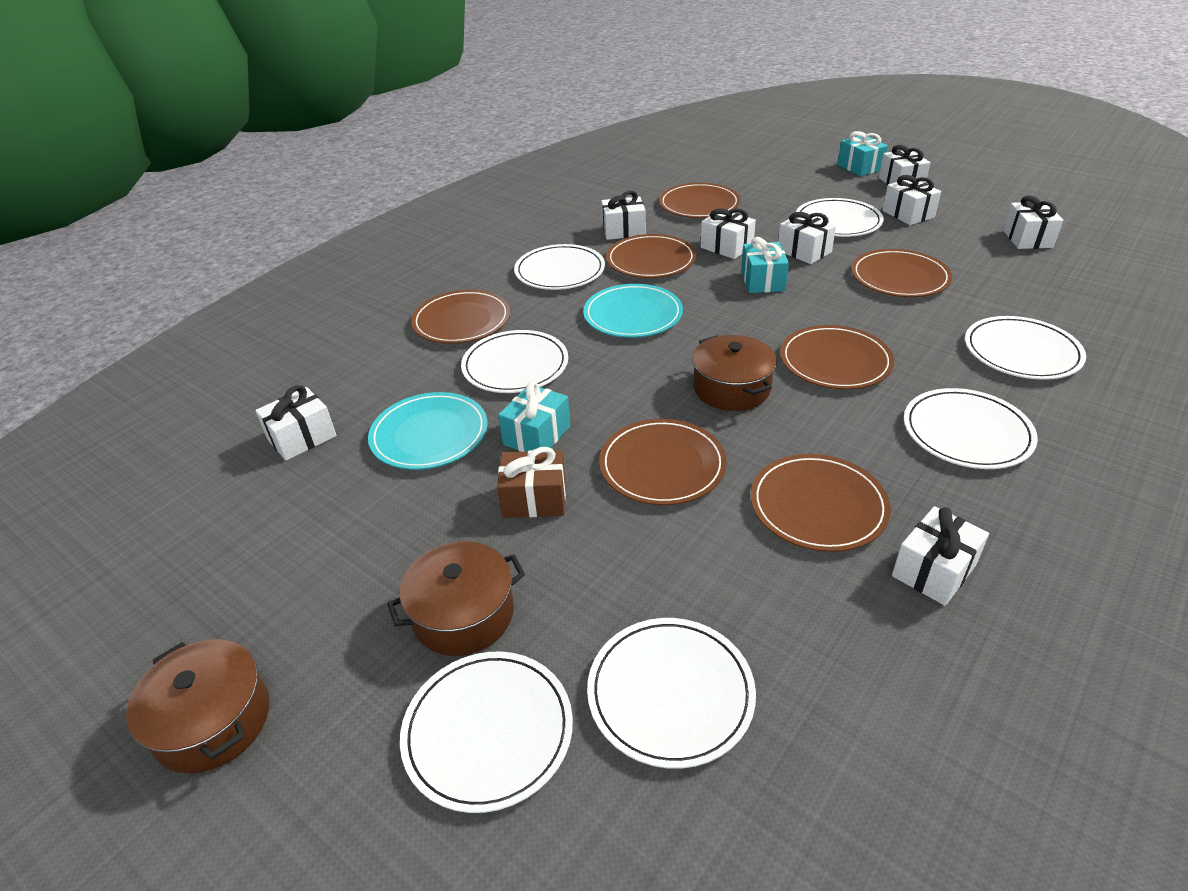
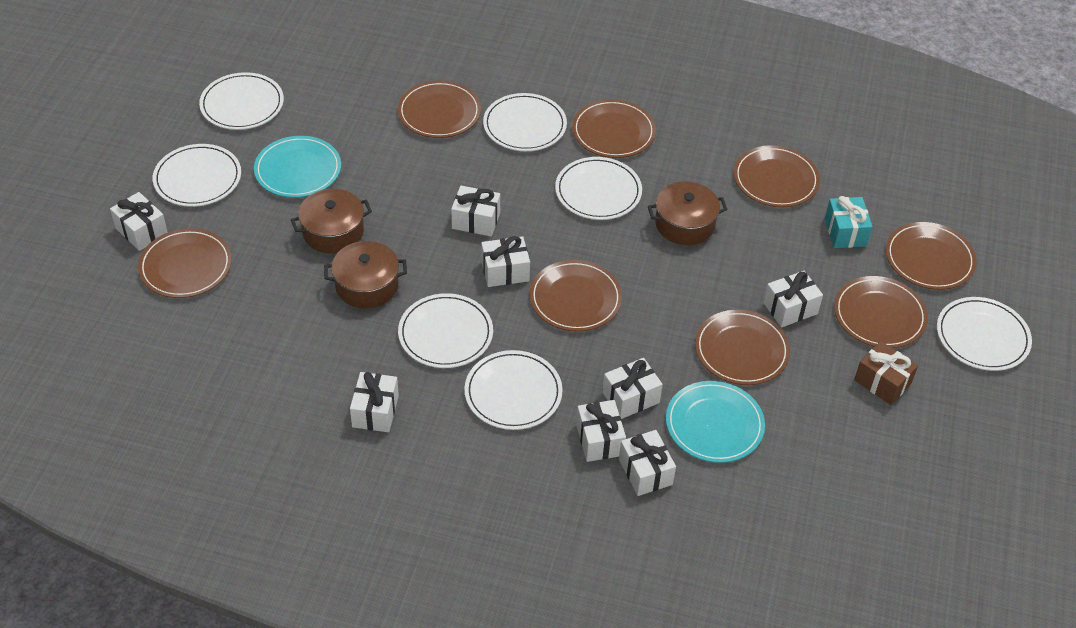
brown plate: [411,290,510,344] [599,419,727,505] [606,234,696,278] [659,183,740,218] [751,454,891,552] [780,325,894,390] [851,249,952,297] = 7 -> [138,228,232,298] [398,80,481,138] [529,260,622,332] [572,99,656,158] [695,310,790,385] [734,145,820,207] [834,276,928,348] [886,222,976,290] = 8
turquoise gift: [498,382,570,452] [741,237,789,293] [837,131,888,176] = 3 -> [825,196,873,248] = 1

